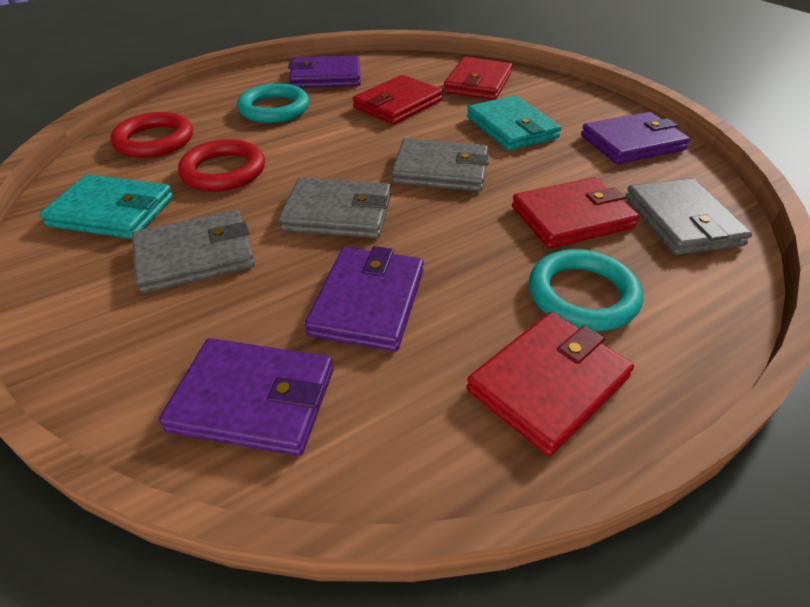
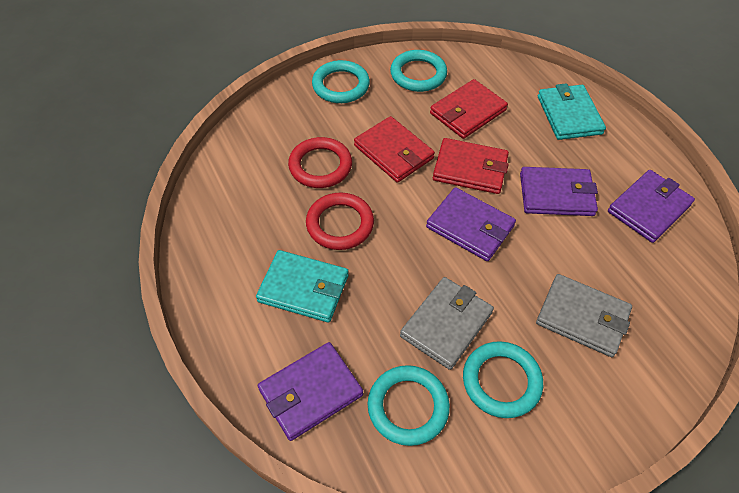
grey wallet: [132,210,255,293] [278,177,391,238] [391,138,489,191] [625,178,752,255] = 4 -> [400,277,494,370] [536,274,632,357] = 2
red wallet: [353,75,443,125] [444,57,513,100] [466,312,634,456] [512,177,639,248] = 4 -> [354,116,435,183] [430,79,508,139] [433,138,509,194] = 3
turquoise ring: [237,83,310,123] [529,249,643,331] = 2 -> [312,60,370,103] [368,365,450,446] [390,50,447,92] [463,341,543,418] = 4

